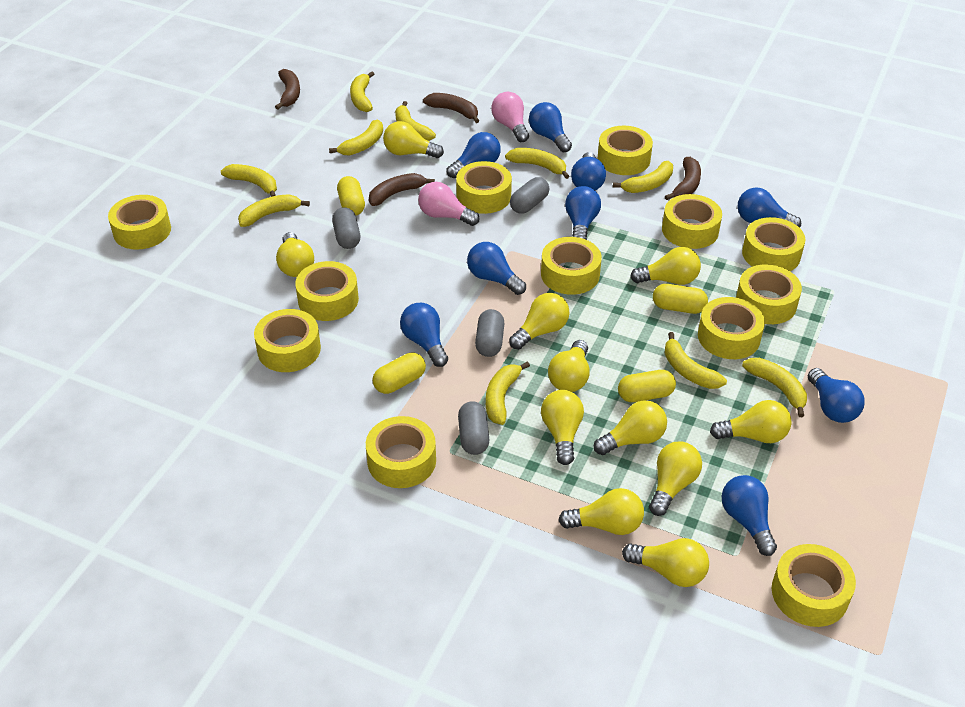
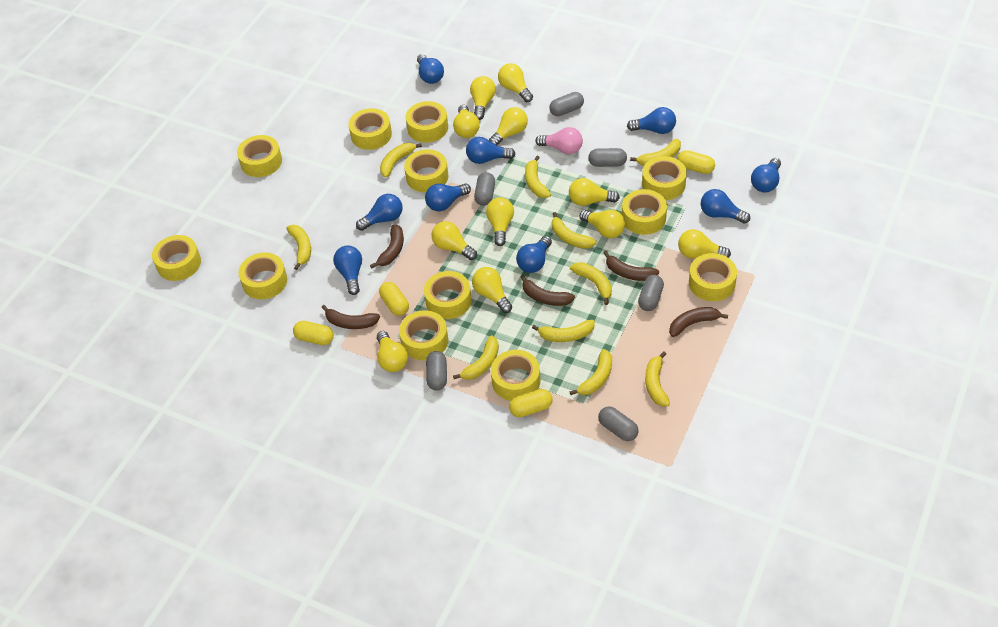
brown banana: [275,69,300,110] [369,173,435,206] [423,93,479,123] [665,157,701,200] = 4 -> [321,305,380,329] [370,224,404,268] [520,275,575,306] [604,251,659,281] [669,307,728,337] = 5
grey capsule: [332,207,360,249] [458,401,489,455] [475,309,504,357] [510,177,550,214] = 4 -> [426,351,447,390] [474,172,495,206] [549,92,584,116] [588,148,627,167] [598,406,639,441] [638,275,664,311] = 6
pink light bulb: [418,182,480,226] [491,92,529,142] = 2 -> [535,127,583,154] = 1

